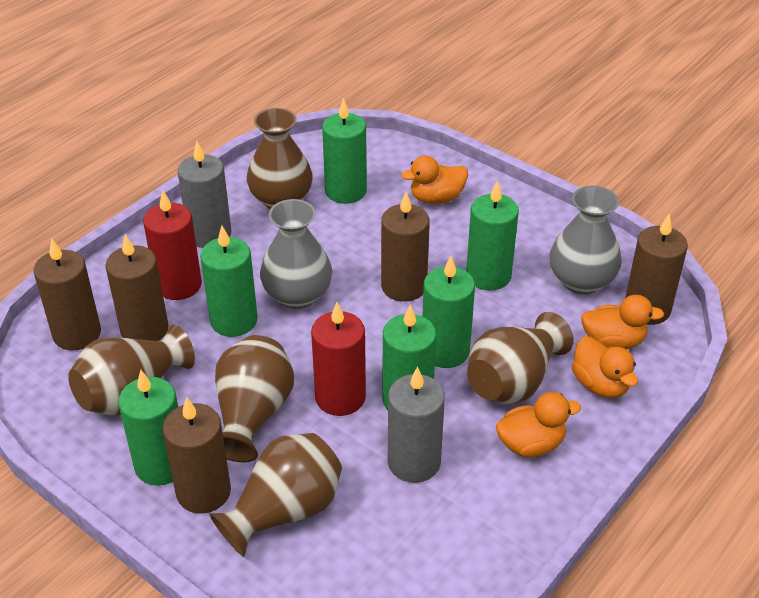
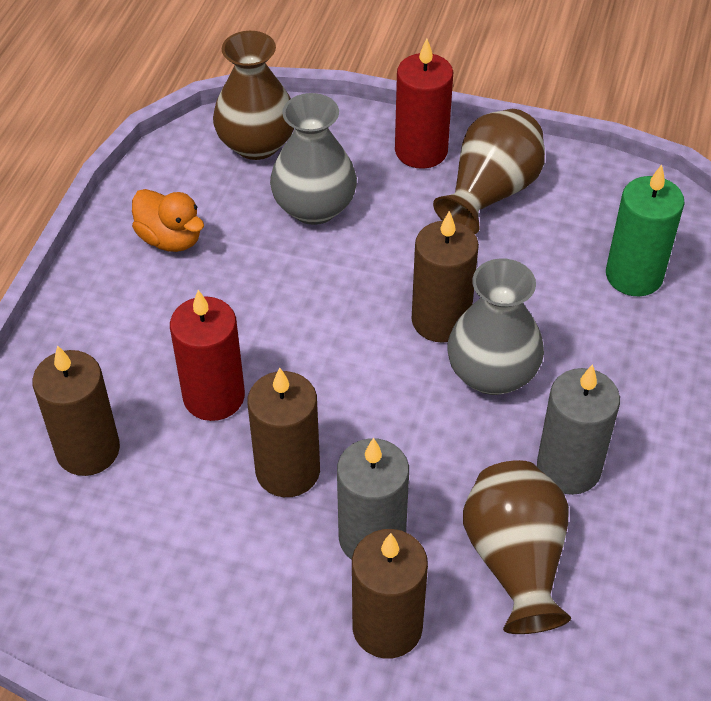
brown candle: [34,239,101,350] [105,234,169,341] [162,397,231,514] [381,192,430,302] [625,214,688,325] = 5 -> [32,345,120,476] [247,367,320,497] [352,529,428,659] [412,211,479,343] = 4
brown vase: [68,325,195,416] [209,433,342,557] [215,335,294,462] [247,108,313,209] [467,312,574,404] = 5 -> [213,31,294,160] [433,109,545,234] [463,460,571,634] = 3
green candle: [118,370,178,486] [200,226,258,337] [322,98,367,204] [382,304,436,410] [422,256,475,368] [466,180,519,291] = 6 -> [606,165,685,296] = 1
orange duck: [401,155,468,204] [496,392,581,458] [572,337,638,398] [581,295,664,349] = 4 -> [132,189,204,252] = 1

